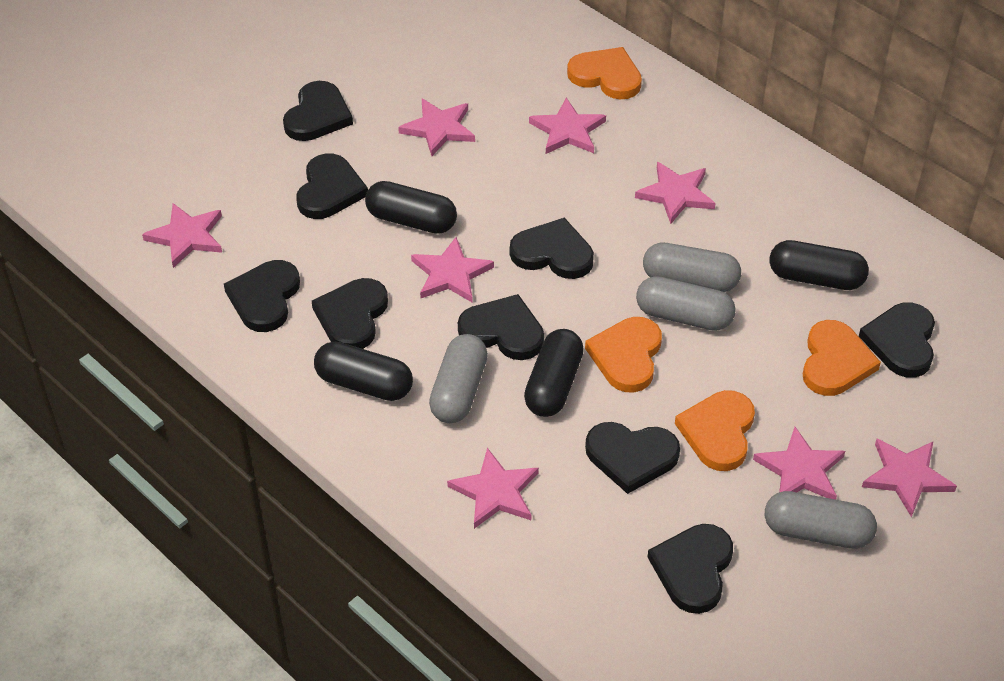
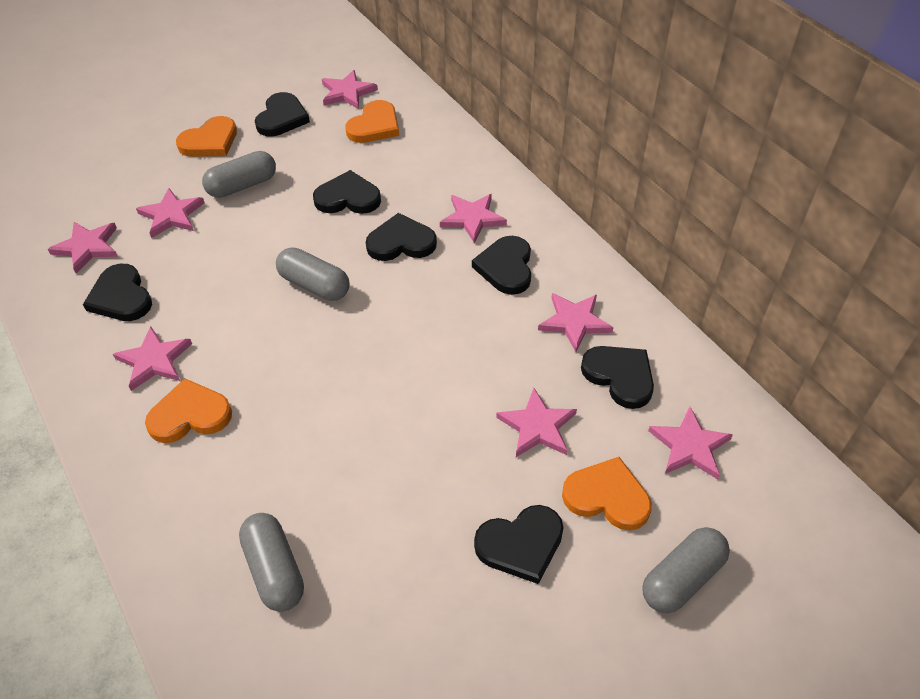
black capsule: [314,342,413,401] [365,181,457,234] [524,329,584,417] [769,240,869,290] = 4 -> none = 0
black heart: [224,260,300,332] [283,81,353,141] [296,153,368,219] [312,278,388,349] [458,294,544,360] [510,217,594,279] [585,422,680,494] [648,524,733,614] [859,302,935,378] = 9 -> [83,264,152,321] [255,92,310,136] [313,170,381,214] [366,213,437,261] [472,236,531,295] [474,505,564,584] [581,346,654,409] = 7

